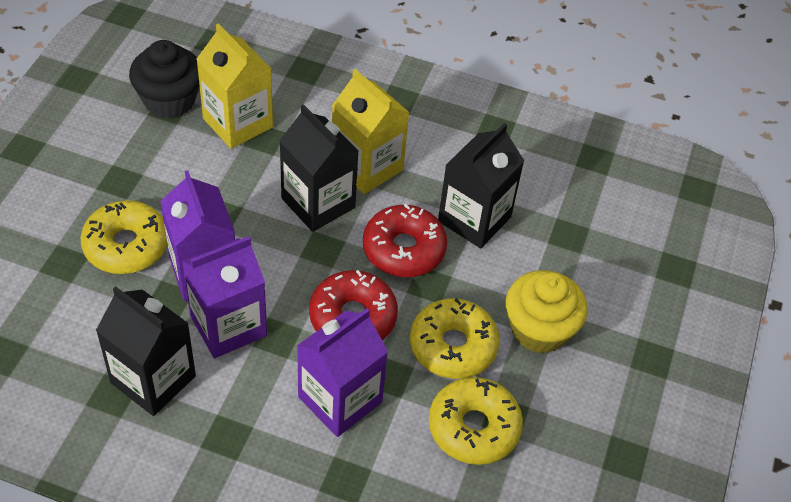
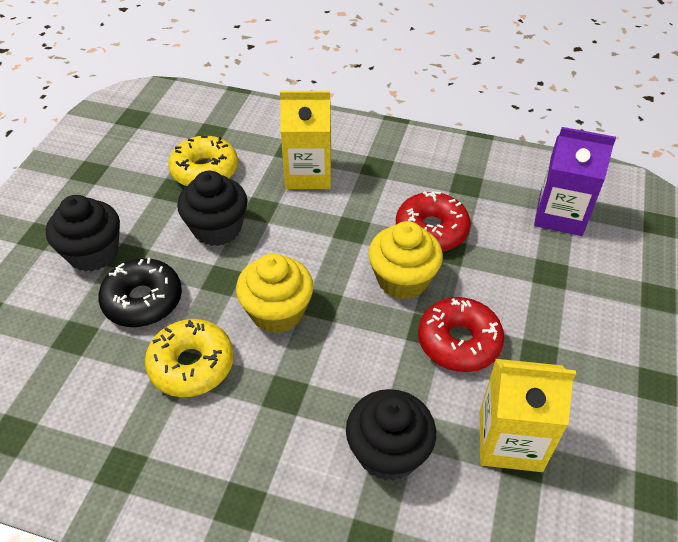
black carton: [96,286,196,416] [279,104,359,232] [438,123,524,248] = 3 -> none = 0
black cupcake: [129,40,199,119] = 1 -> [46,195,120,272] [177,171,248,246] [346,389,436,481] = 3
black donut: none = 0 -> [98,258,182,327] = 1
purple carton: [160,171,235,301] [182,236,267,358] [297,308,388,437] = 3 -> [534,127,616,236] = 1
yellow cupcake: [506,270,588,354] = 1 -> [236,253,313,333] [368,221,443,300] = 2
yellow donut: [81,200,167,274] [410,298,500,379] [429,377,523,465] = 3 -> [145,319,234,397] [168,136,238,186] = 2

